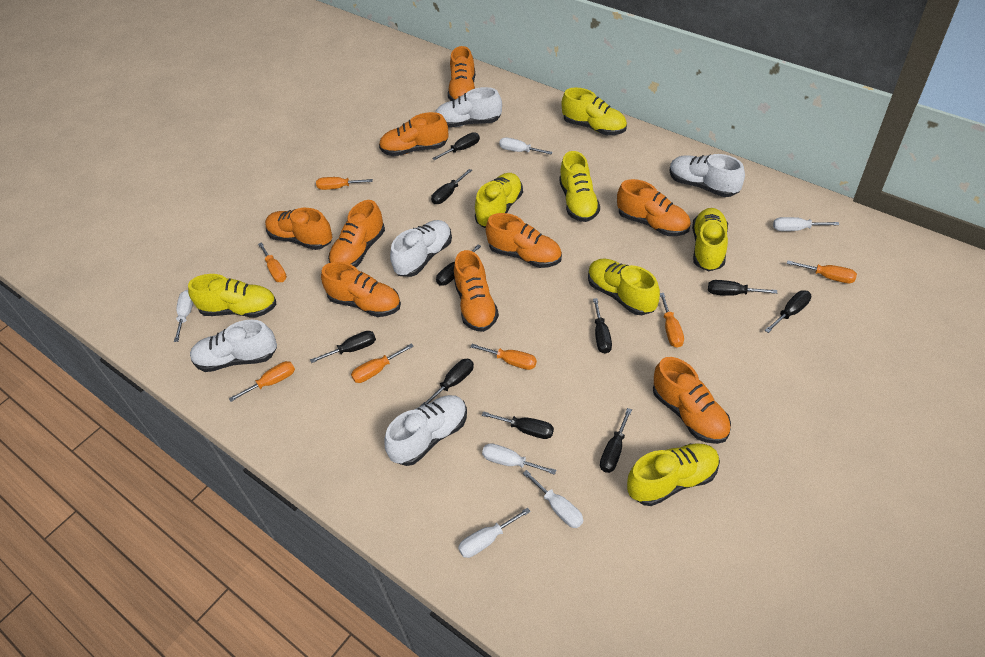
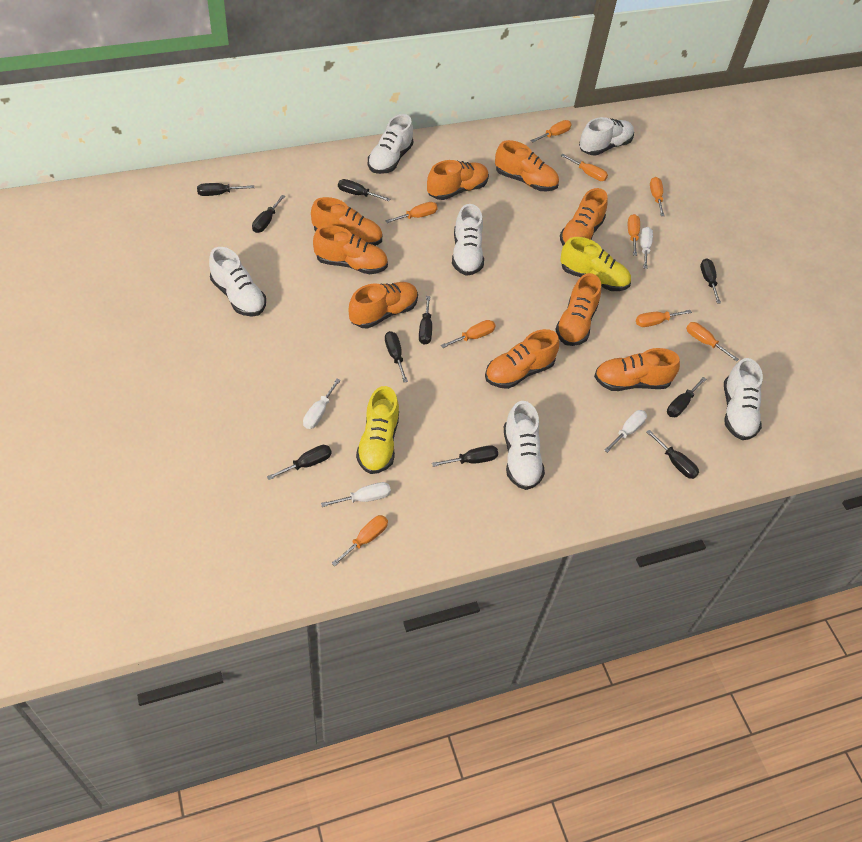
orange screwdriver: [229,361,295,402] [258,242,287,282] [316,177,373,190] [351,343,414,383] [470,344,537,370] [660,293,684,348] [787,260,857,283] = 7 -> [332,515,388,566] [385,202,438,223] [441,320,496,348] [530,120,572,143] [561,154,608,181] [628,214,640,256] [636,310,692,327] [650,177,665,216] [686,322,739,362] = 9
white screwdriver: [174,290,193,342] [458,507,531,558] [482,443,557,475] [499,137,553,154] [523,470,583,528] [773,217,839,231] = 6 -> [303,379,341,429] [321,482,391,507] [604,410,647,453] [640,227,653,269] = 4
white shoe: [190,320,277,372] [384,395,467,466] [390,220,452,277] [435,87,502,128] [669,154,745,197] = 5 -> [209,247,266,316] [368,114,413,174] [452,204,484,276] [504,401,545,490] [579,117,634,156] [724,358,763,440] = 6
yellow shoe: [188,274,276,317] [475,173,523,228] [559,151,600,222] [561,88,627,135] [588,259,660,315] [627,443,720,506] [692,208,728,271] = 7 -> [356,386,399,474] [560,237,631,291] = 2

